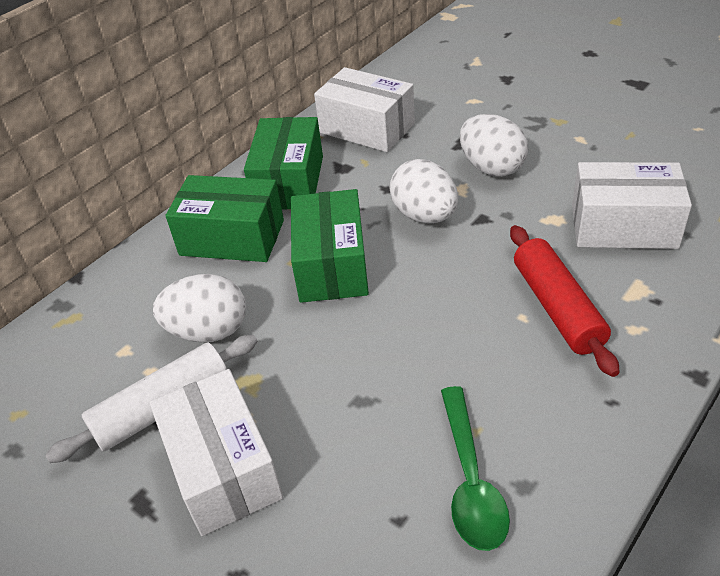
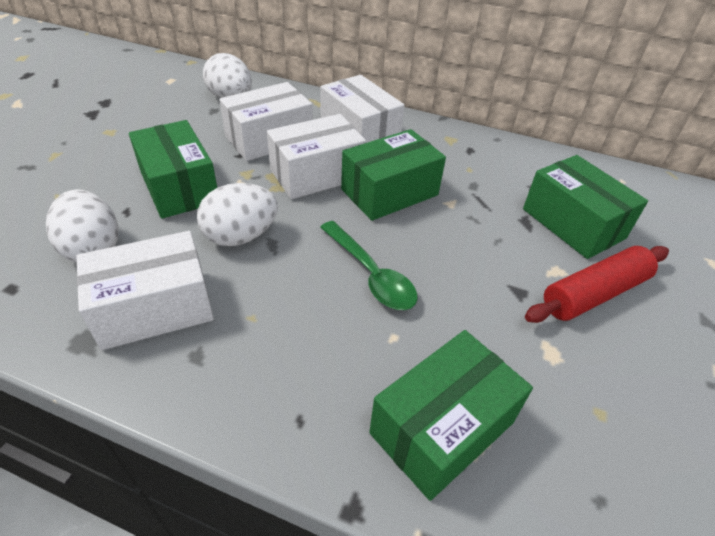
green box: [165,175,284,262] [244,117,323,210] [291,189,369,303] = 3 -> [129,120,217,219] [341,129,446,221] [369,330,533,501] [523,155,648,259] = 4
white box: [149,369,283,536] [314,67,415,152] [572,162,692,249] = 3 -> [77,231,214,350] [219,82,313,161] [267,114,366,199] [320,75,405,143] = 4
white rolling pin: [45,335,258,463] = 1 -> none = 0

